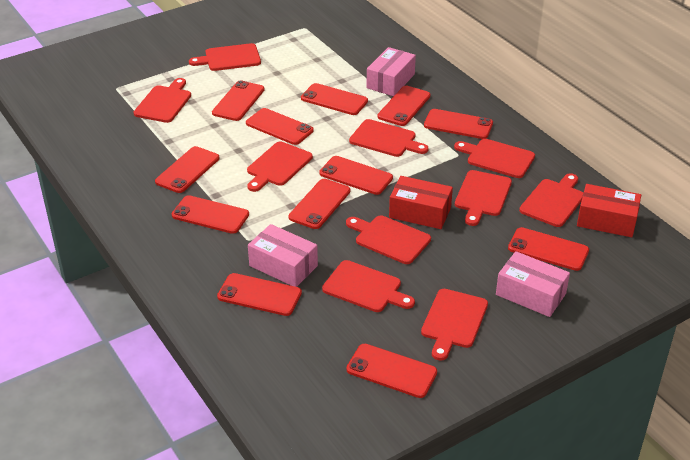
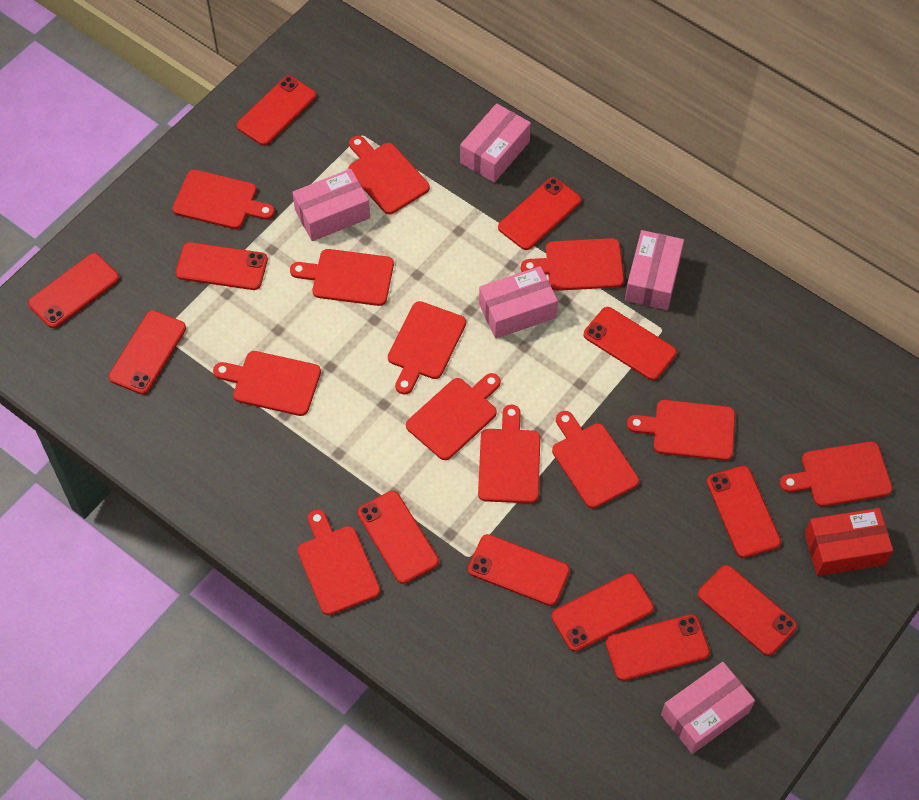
pink box: [248,224,318,287] [366,47,416,96] [496,251,570,317] = 3 -> [292,169,370,241] [460,103,531,183] [479,266,558,339] [625,230,684,310] [661,662,755,754] = 5
red box: [389,176,453,229] [577,184,641,237] = 2 -> [805,508,893,576] = 1
red cutting board: [134,78,191,123] [189,43,261,71] [247,142,313,192] [322,260,415,312] [346,215,431,264] [349,119,428,157] [421,289,488,361] [454,139,535,178] [455,170,512,226] [519,173,583,227] = 10 -> [173,170,275,229] [213,351,321,416] [290,249,394,306] [298,509,380,615] [348,136,430,214] [388,301,466,395] [406,373,501,460] [478,405,540,503] [521,238,624,291] [552,411,639,509] [627,400,735,461] [780,441,892,507] = 12

